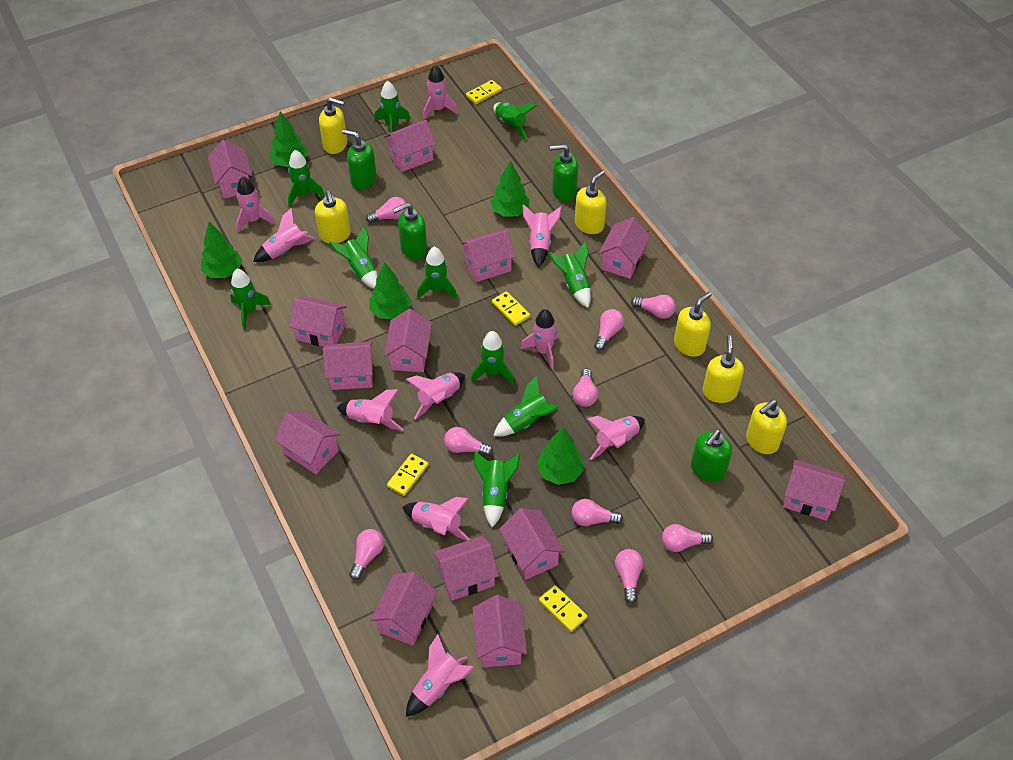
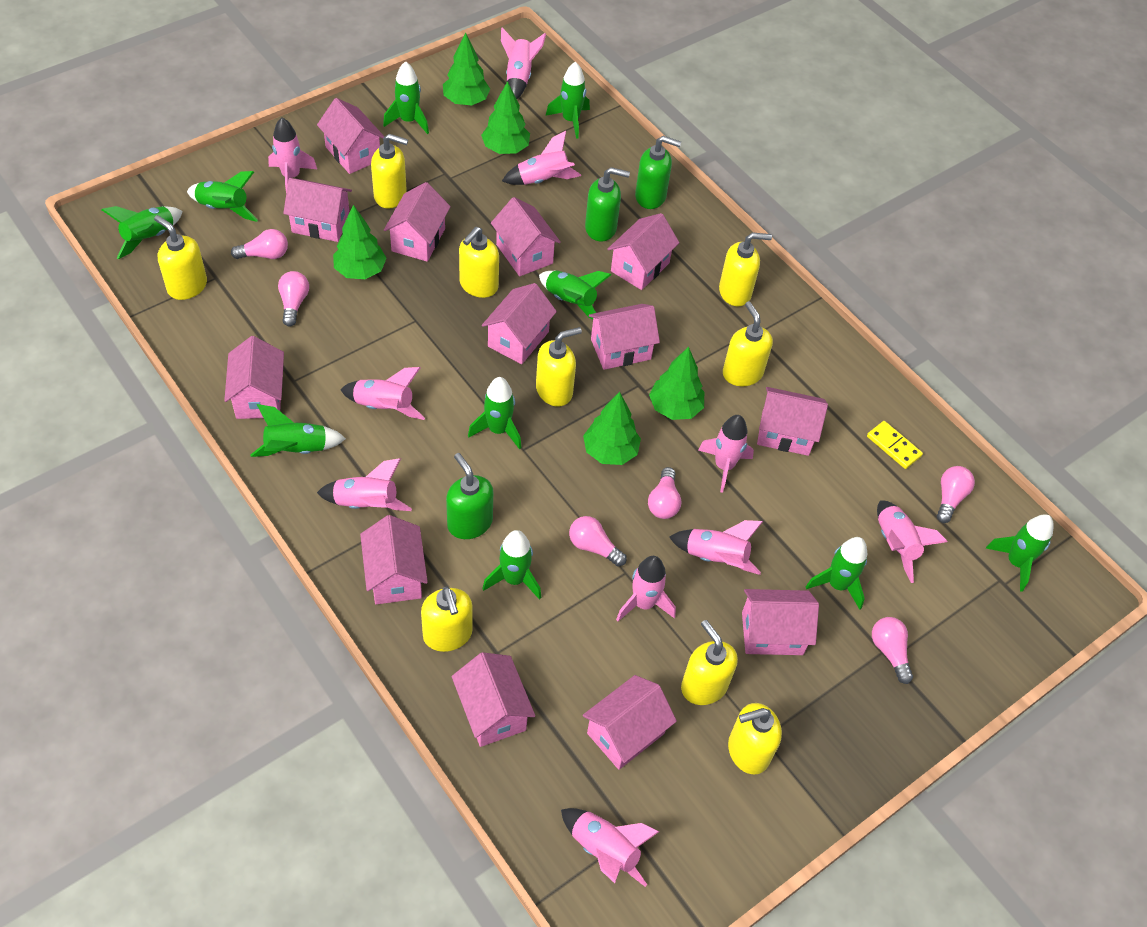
green soap dispenser: [342,129,377,189] [393,203,427,259] [550,144,578,202] [691,429,732,482] = 4 -> [446,453,493,539] [585,167,630,241] [635,136,681,209] = 3
pink light bulb: [349,529,384,580] [366,197,407,223] [444,427,493,456] [572,499,623,526] [573,368,598,407] [594,309,624,351] [615,549,643,604] [631,295,676,319] [662,524,713,552] = 9 -> [231,229,288,259] [278,271,309,327] [569,516,627,567] [648,467,681,519] [872,617,913,684] [937,466,975,523] = 6
yellow domino: [387,454,429,496] [466,80,502,104] [492,291,530,326] [539,585,587,632] = 4 -> [867,421,923,469] = 1
yellow soap dispenser: [315,190,351,243] [319,97,347,154] [575,170,607,234] [674,292,712,357] [702,335,744,403] [746,400,787,454] = 6 -> [154,215,207,300] [371,134,408,209] [421,587,472,652] [459,227,499,298] [536,327,582,407] [681,620,738,705] [719,232,772,307] [723,301,773,386] [728,703,782,774] = 9

